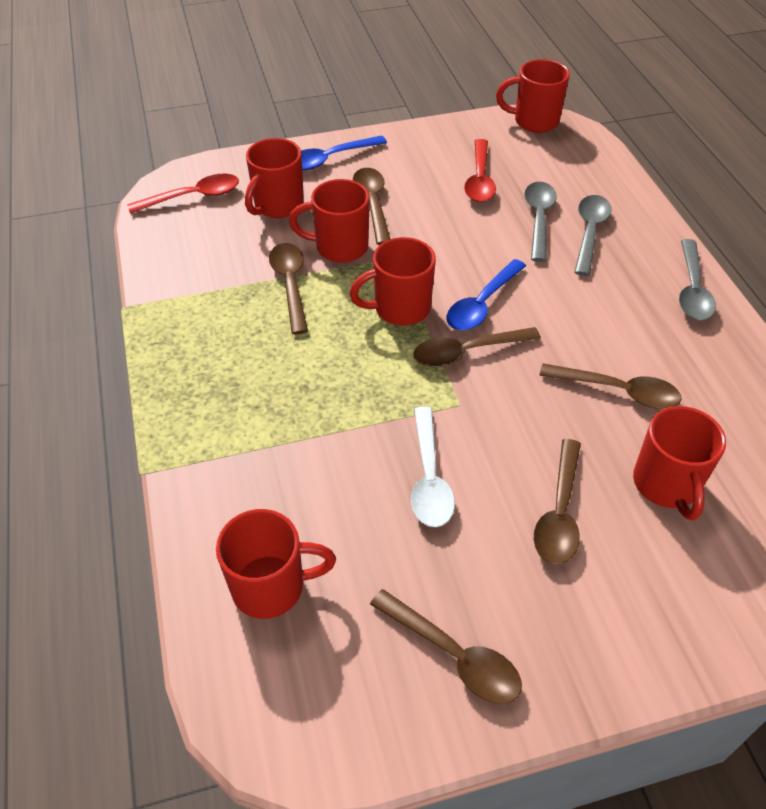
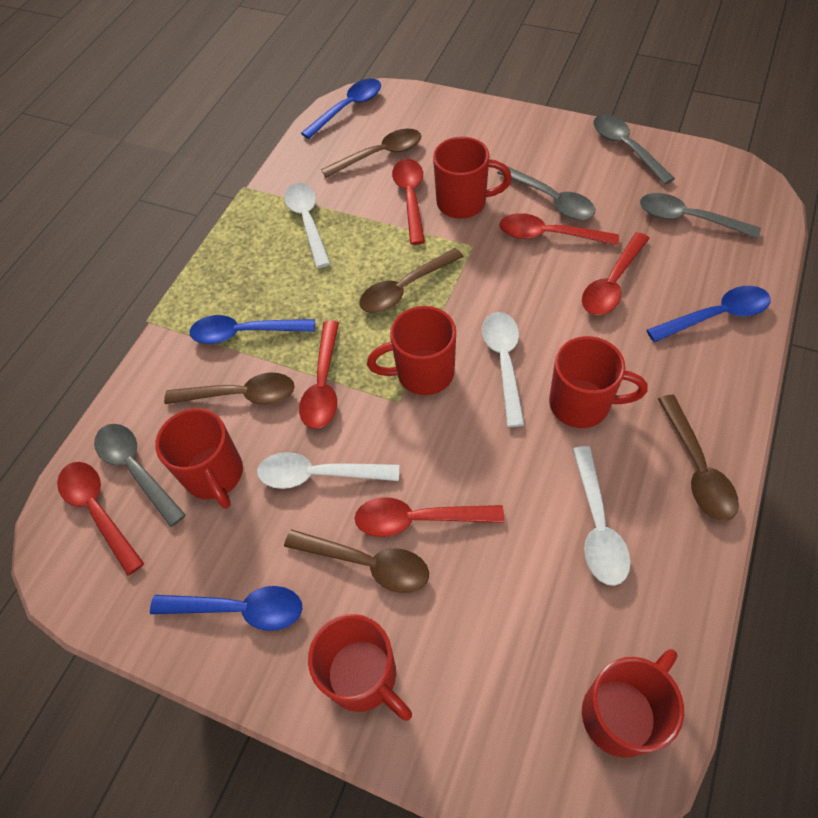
blue spoon: [301,135,387,170] [446,259,526,330] = 2 -> [150,586,302,631] [189,315,315,344] [301,79,381,139] [647,286,771,342] = 4
brown spoon: [269,243,308,334] [353,168,390,245] [370,589,522,704] [413,327,541,368] [534,439,581,564] [539,363,681,409] = 6 -> [164,373,295,405] [284,529,429,593] [321,129,421,178] [360,248,464,313] [658,395,739,521] = 5
grey spoon: [524,182,557,262] [574,195,611,276] [679,239,716,320] = 3 -> [94,424,186,527] [497,166,595,220] [593,114,675,185] [640,193,761,239] = 4
red spoon: [127,174,239,214] [464,139,496,202] = 2 -> [57,462,144,576] [299,321,339,429] [355,497,504,537] [392,159,425,245] [499,213,619,246] [582,232,650,315] = 6
white spoon: [411,407,455,527] = 1 -> [257,452,399,489] [284,183,331,268] [482,312,525,427] [573,446,631,586] = 4

